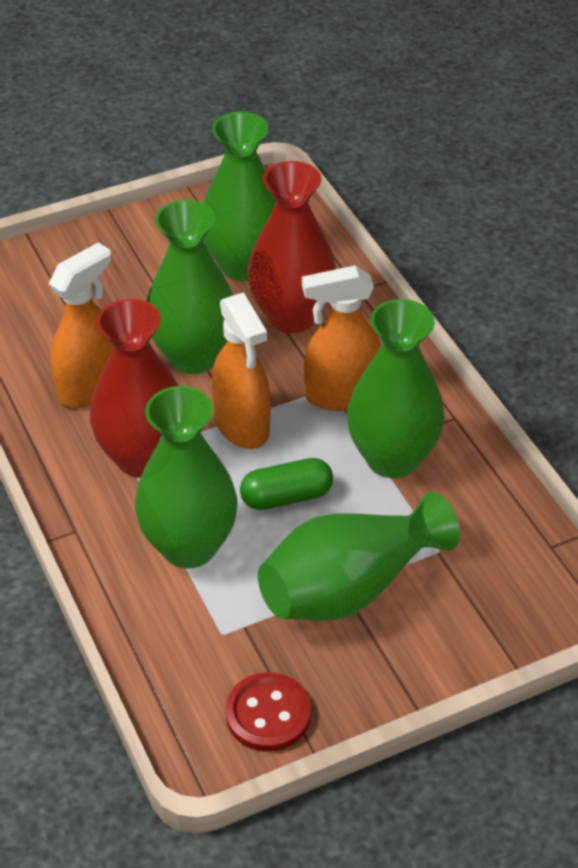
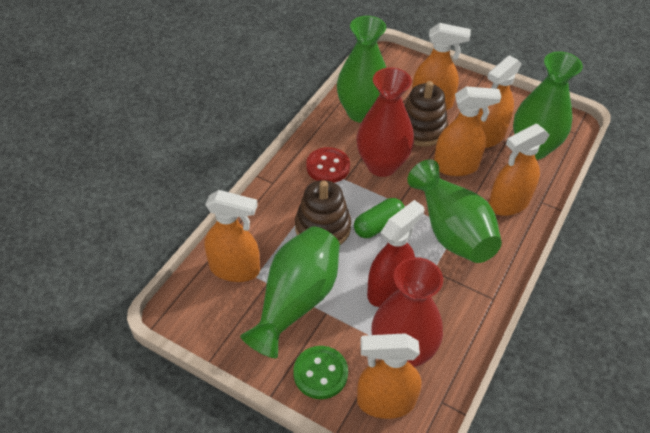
brown stacking toy: none = 0 -> [295,180,351,245] [404,81,448,147] = 2
green button: none = 0 -> [293,346,348,399] = 1
green vase: [135,386,238,568] [147,200,233,374] [203,112,276,281] [258,492,460,621] [347,299,445,478] = 5 -> [240,226,340,358] [337,16,386,123] [407,159,502,263] [513,51,583,160] = 4
orange spray bottle: [49,242,113,408] [212,292,271,449] [302,265,382,411] = 3 -> [204,190,260,282] [357,333,422,419] [412,23,471,110] [434,86,501,176] [477,55,522,148] [489,124,550,216] = 6
red spray bottle: none = 0 -> [367,200,424,307] = 1

